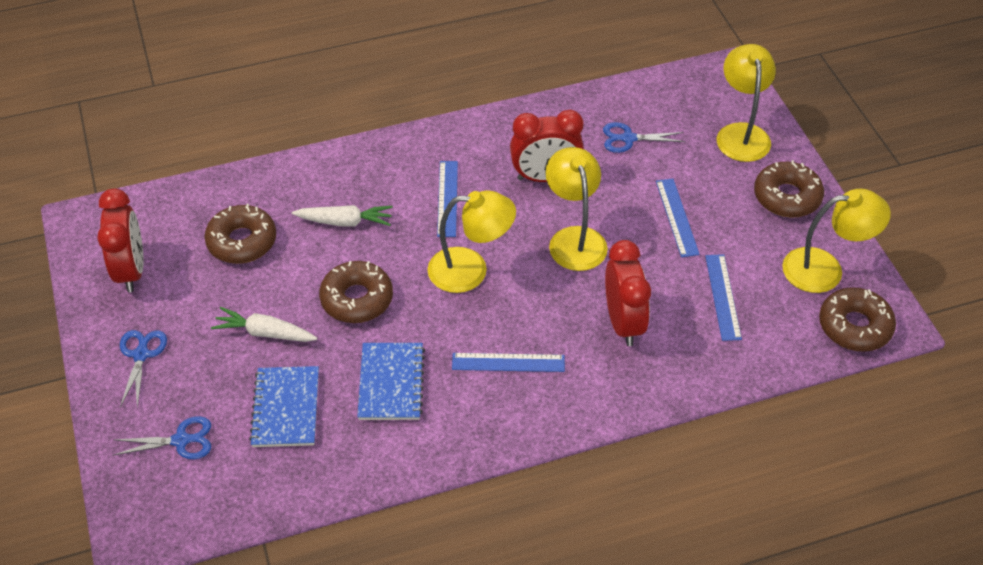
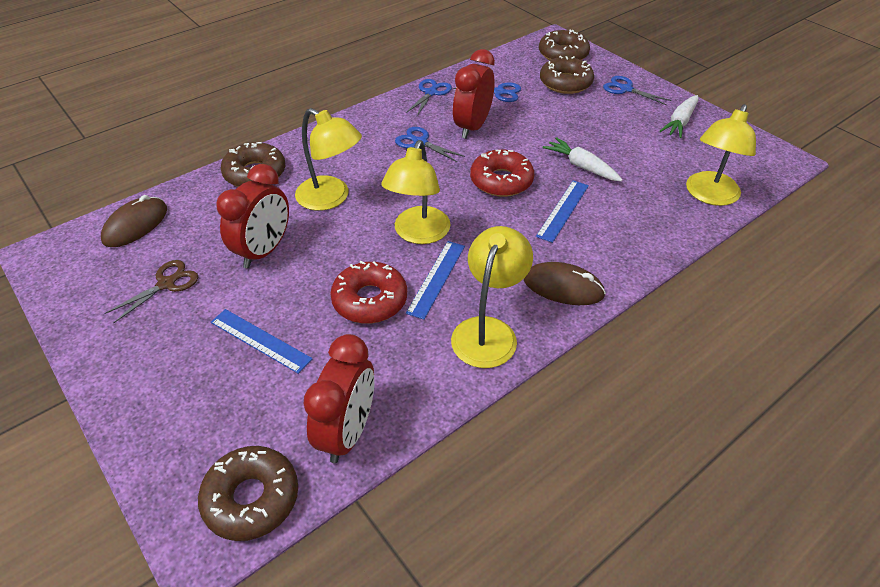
blue notebook: [249,366,319,447] [357,343,425,420] = 2 -> none = 0
blue ruler: [437,161,458,237] [452,353,565,372] [656,179,700,257] [705,254,742,341] = 4 -> [211,309,313,374] [406,241,465,320] [536,180,589,243] = 3
blue scissors: [113,416,211,459] [120,330,167,408] [603,122,685,153] = 3 -> [395,127,465,162] [406,79,452,116] [453,83,521,102] [603,76,672,105] = 4
brown mouse: none = 0 -> [101,195,167,247] [524,262,606,305] = 2
brown scissors: none = 0 -> [104,260,198,323] = 1
red donut: none = 0 -> [330,261,407,324] [470,149,534,197] = 2

